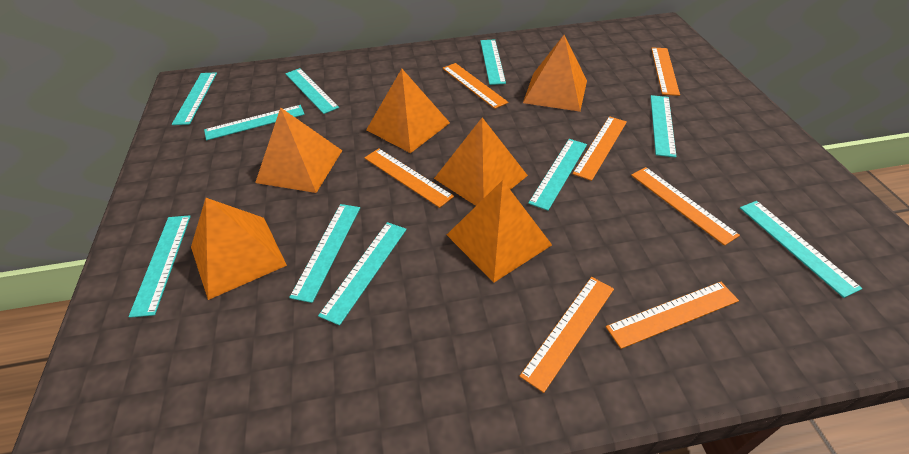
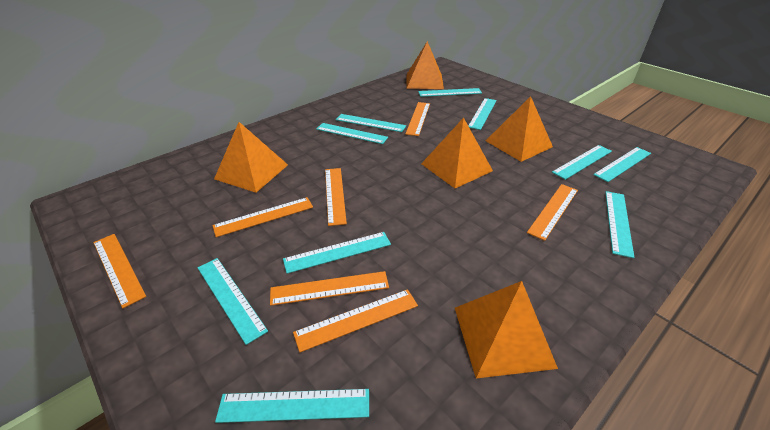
orange pyramid: [191,198,287,300] [255,107,342,193] [366,69,450,153] [434,118,528,206] [447,180,552,283] [523,35,587,112] = 6 -> [214,122,288,193] [407,41,444,89] [421,117,493,188] [455,281,558,379] [486,96,553,162] = 5

